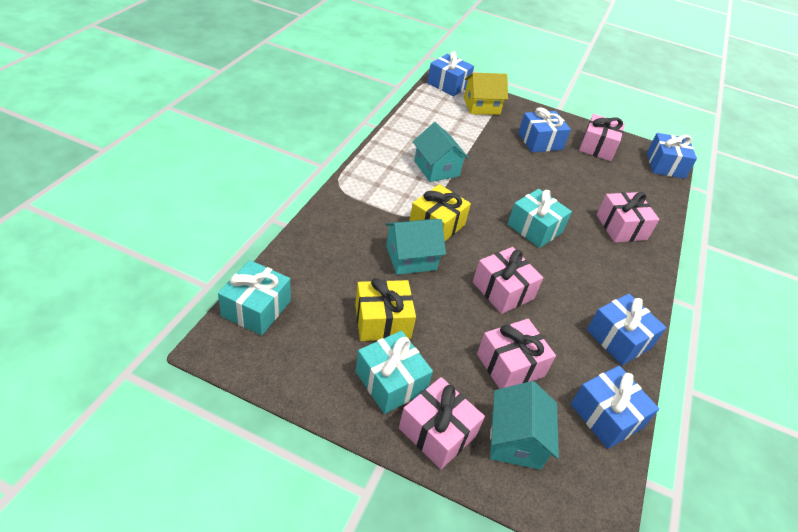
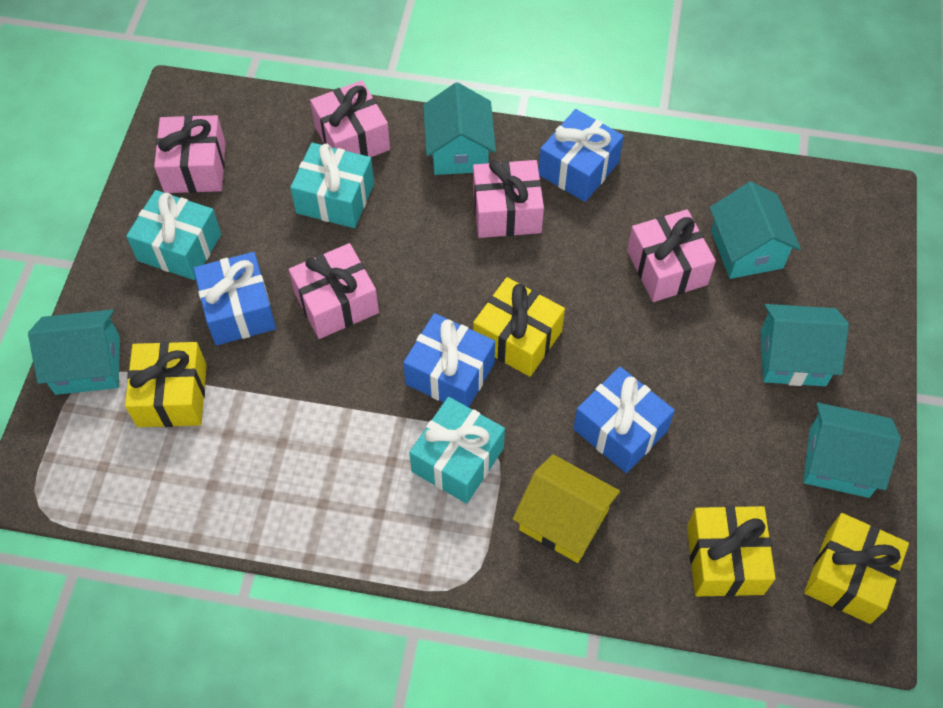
blue gift: [427,51,474,96] [518,107,571,152] [571,366,659,449] [587,293,666,365] [647,133,697,179] = 5 -> [193,252,276,345] [403,313,495,407] [539,109,624,202] [573,367,675,473] = 4
turquoise house: [385,219,446,275] [413,122,469,182] [490,381,559,470] = 3 -> [28,309,120,395] [423,82,496,175] [710,182,801,279] [760,304,849,386] [803,403,901,498] = 5
yellow gift: [355,278,416,341] [409,184,471,241] = 2 -> [125,342,207,427] [473,277,565,377] [687,506,776,597] [804,513,909,624] = 4

